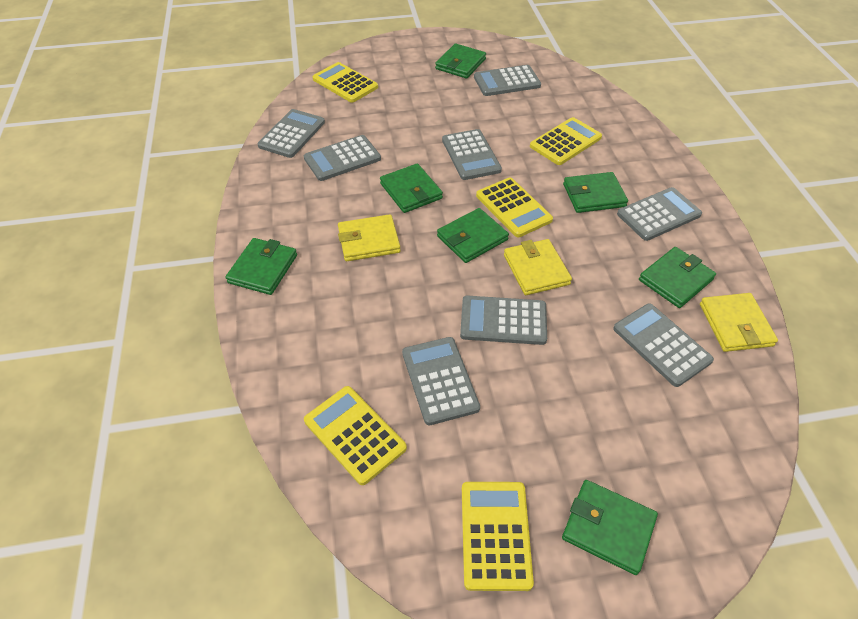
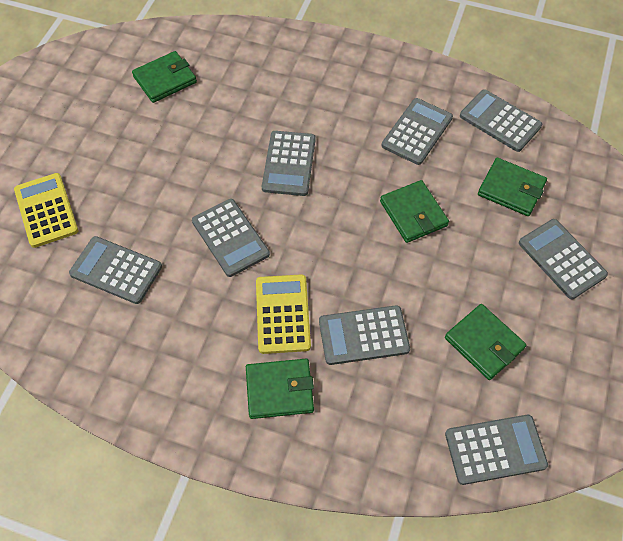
green wallet: [225,238,297,295] [380,163,443,213] [435,43,486,79] [437,208,509,263] [562,480,658,575] [563,172,628,213] [639,247,716,308] = 7 -> [132,51,197,103] [246,359,314,419] [380,180,449,243] [445,304,526,380] [478,158,547,216] = 5
yellow calculator: [304,386,407,485] [312,62,378,103] [462,482,534,591] [476,177,553,237] [530,117,602,165] = 5 -> [14,173,78,248] [256,274,311,354] = 2
yellow wallet: [338,214,401,261] [504,239,572,295] [700,293,778,352] = 3 -> none = 0

